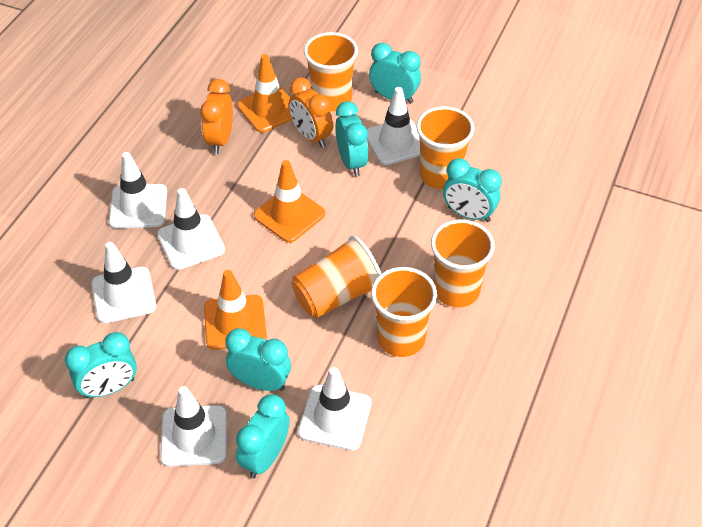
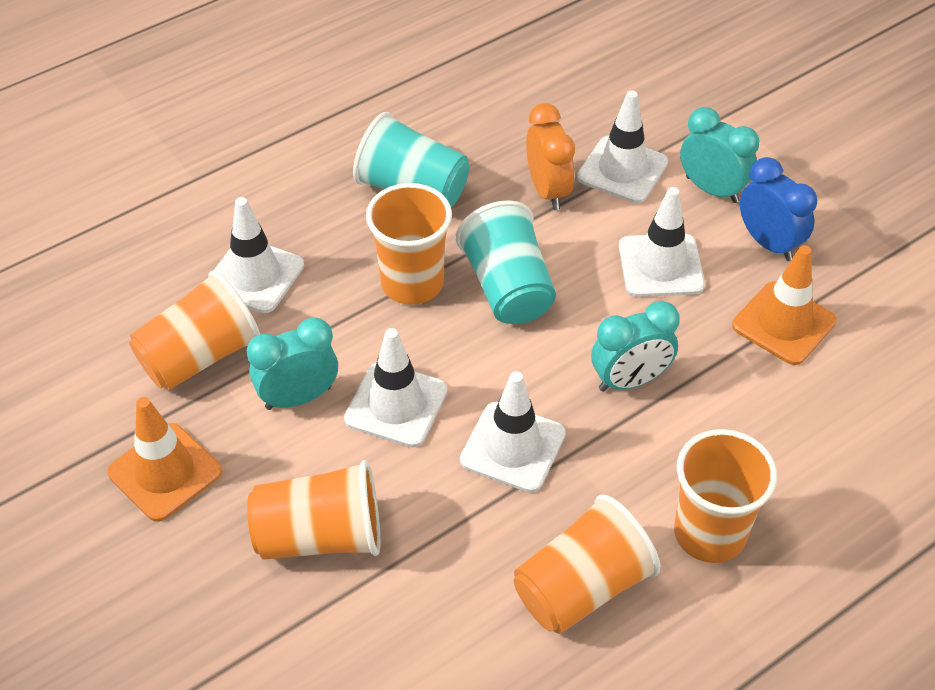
blue clock: none = 0 -> [740,157,817,261] = 1
orange clock: [200,79,233,154] [289,77,333,148] = 2 -> [526,103,575,210] = 1
orange traffic cone: [204,270,267,350] [237,54,292,132] [254,160,325,243] = 3 -> [107,397,222,522] [732,245,837,365] = 2
turquoise clock: [65,332,137,398] [225,328,291,391] [236,394,290,478] [335,101,369,177] [369,43,421,104] [443,158,502,222] = 6 -> [247,317,338,410] [591,301,680,392] [680,107,759,203] = 3
turquoise cup: none = 0 -> [353,112,470,207] [456,200,556,324] = 2
white traffic cone: [91,242,156,323] [109,152,167,229] [157,188,225,270] [160,386,227,467] [298,367,372,451] [367,87,420,165] = 6 -> [213,197,304,313] [344,328,448,447] [460,371,566,493] [577,90,668,203] [619,187,705,297] = 5

